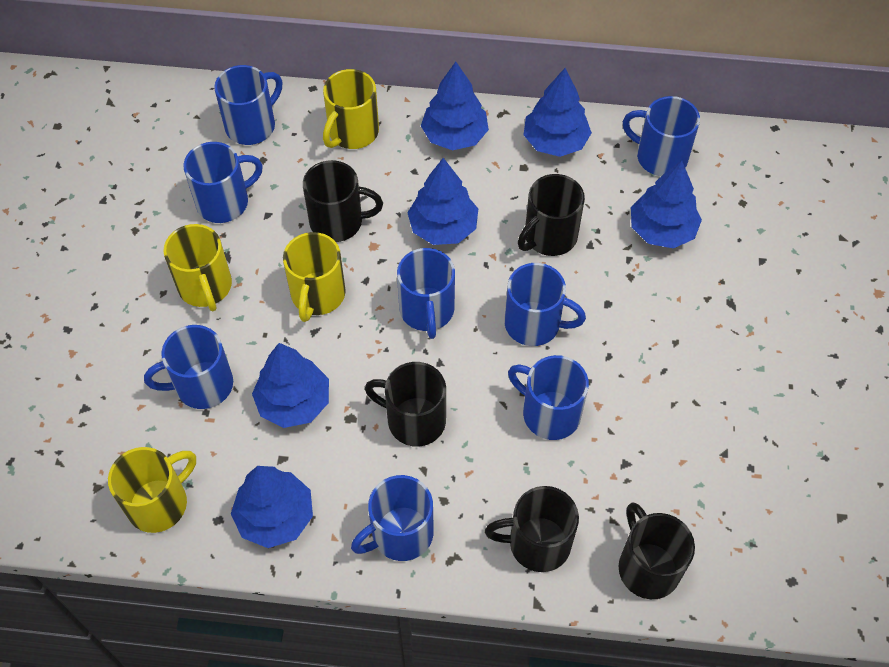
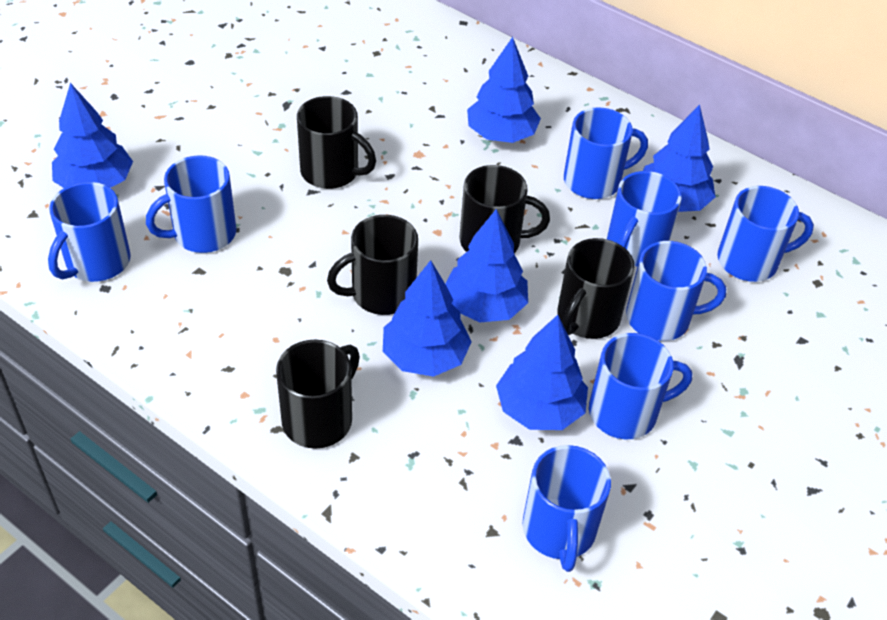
yellow mug: [108,447,196,533] [163,224,232,311] [283,232,346,322] [323,69,379,149] = 4 -> none = 0

